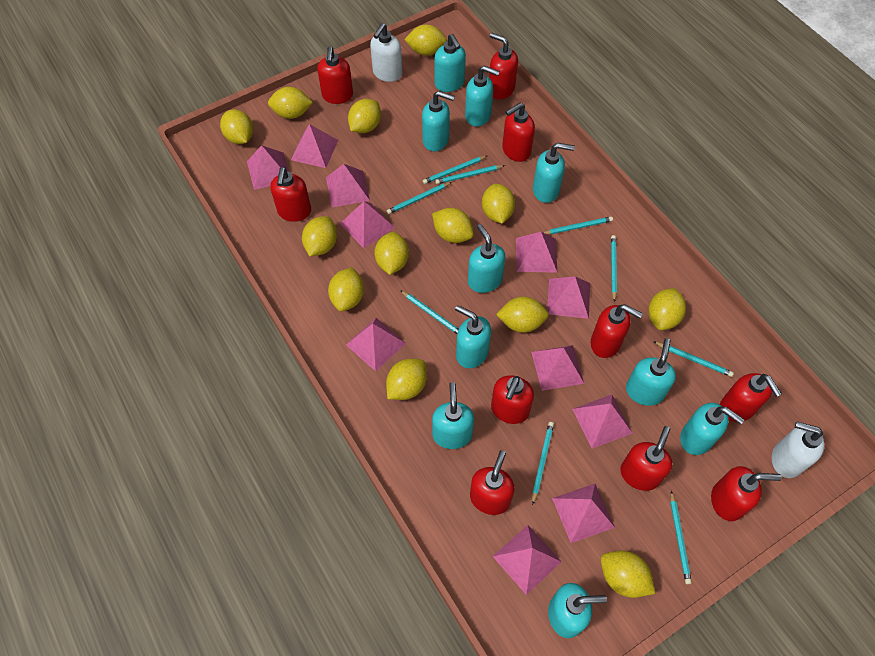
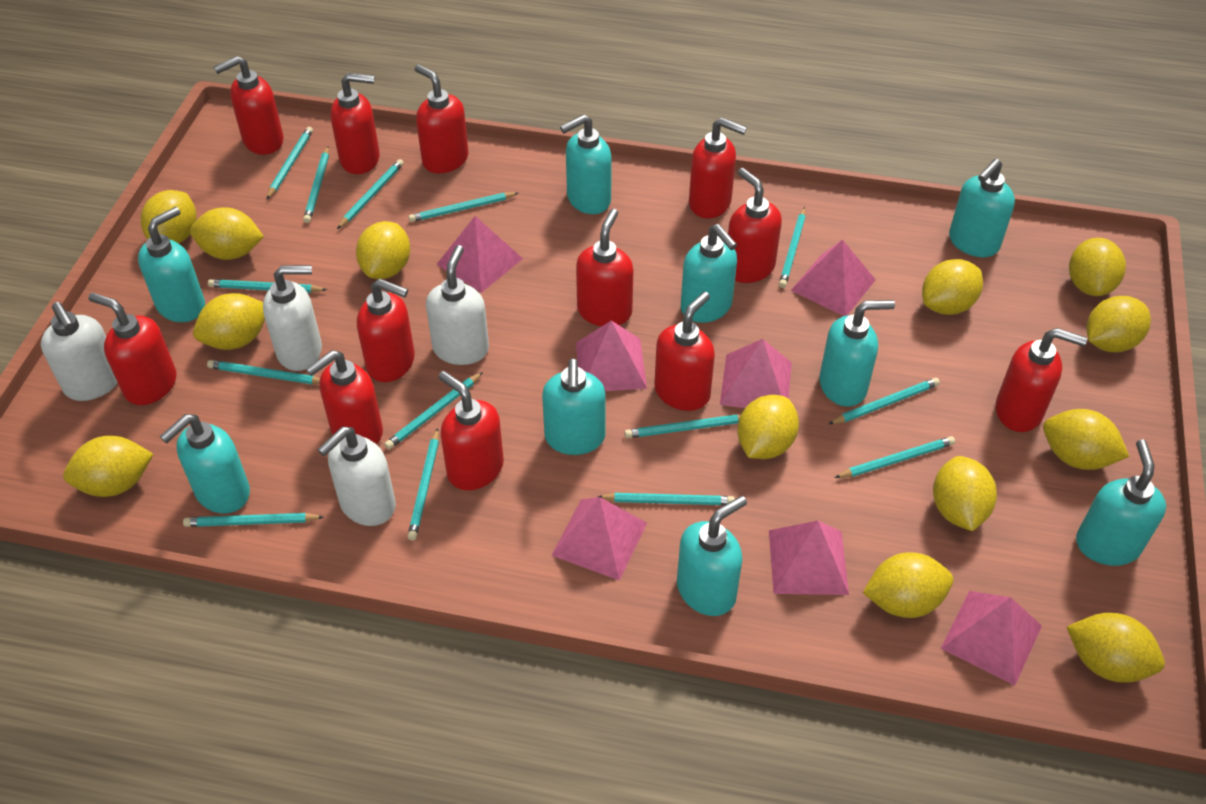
pink pyramid: [247,145,289,190] [291,124,338,168] [326,164,370,207] [340,201,395,248] [346,318,406,371] [493,525,562,595] [516,232,557,273] [531,345,584,391] [547,276,590,319] [552,484,615,543] [572,395,633,449] = 11 -> [436,216,523,293] [551,497,647,581] [576,321,647,391] [720,339,792,408] [769,521,849,595] [791,239,876,316] [941,591,1042,686] = 7
red soap dispenser: [270,167,311,222] [317,47,353,104] [470,450,515,515] [489,33,518,100] [491,375,534,424] [502,103,535,162] [591,304,643,358] [620,426,672,491] [711,466,782,521] [720,373,782,422] = 10 -> [89,293,176,405] [214,56,284,155] [306,350,383,444] [330,73,380,174] [357,279,415,382] [415,64,469,173] [438,371,504,490] [576,209,634,326] [654,292,715,411] [689,118,747,218] [728,168,782,283] [996,328,1087,432] = 12
turquoise pencil: [387,182,452,214] [400,290,459,334] [423,156,487,184] [435,165,505,184] [532,422,554,505] [543,217,613,235] [611,235,617,302] [653,341,734,377] [670,491,692,584] = 9 -> [183,513,323,527] [207,360,320,385] [208,279,327,293] [267,127,313,199] [303,146,329,223] [337,159,404,229] [384,372,483,449] [407,428,439,541] [408,192,518,222] [598,493,735,505] [624,414,741,438] [779,207,806,288] [829,378,940,424] [834,436,955,478] = 14
turquoise soap dispenser: [422,91,455,151] [432,382,474,449] [434,34,466,92] [455,305,491,368] [465,66,500,127] [468,224,505,293] [533,143,575,203] [548,583,607,638] [626,338,676,406] [680,403,745,455] = 10 -> [138,207,205,322] [160,414,250,514] [542,358,606,455] [560,114,612,214] [677,496,747,616] [681,224,737,323] [819,300,895,407] [949,159,1015,257] [1076,439,1166,566] = 9
white soap dispenser: [370,23,402,82] [772,421,824,478] = 2 -> [41,302,118,401] [263,265,322,371] [317,427,396,526] [426,245,489,365] = 4

